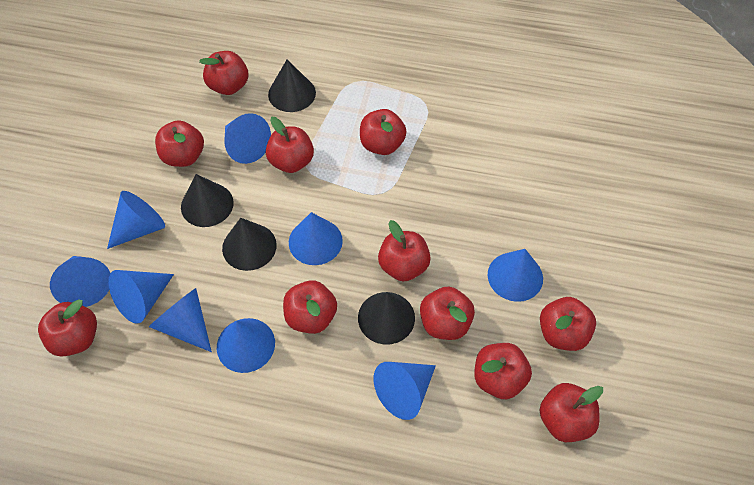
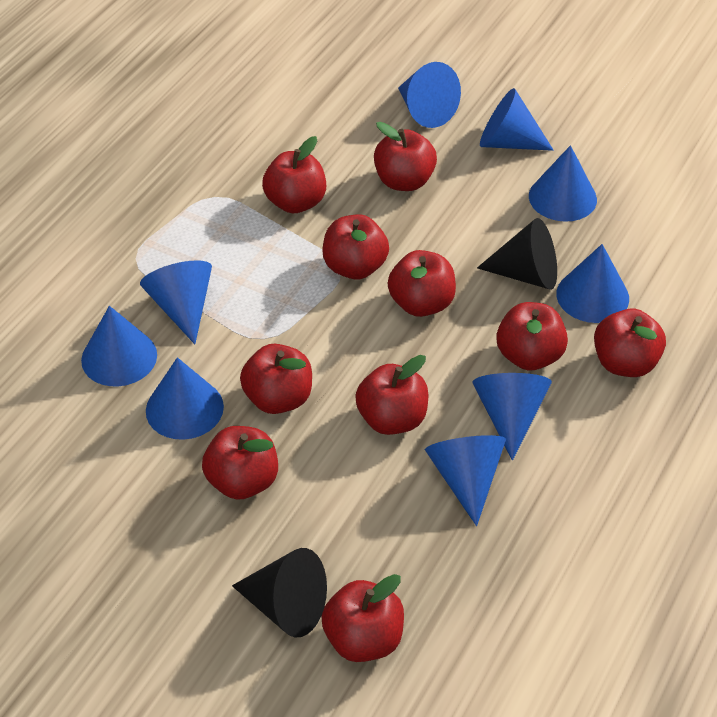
black cone: [181,174,234,227] [222,218,277,271] [268,60,316,112] [358,292,415,345] = 4 -> [232,548,327,637] [477,218,557,290] = 2
red apple: [38,299,97,356] [155,120,204,167] [199,51,248,95] [266,117,314,173] [283,280,337,334] [360,109,407,155] [378,220,431,282] [420,287,475,340] [474,343,532,399] [540,297,596,351] [540,383,603,442] = 11 -> [202,426,278,500] [240,344,312,414] [262,136,326,213] [321,574,404,662] [323,214,389,279] [355,355,428,435] [374,122,437,191] [388,250,456,317] [496,302,568,370] [594,308,666,377] = 10

